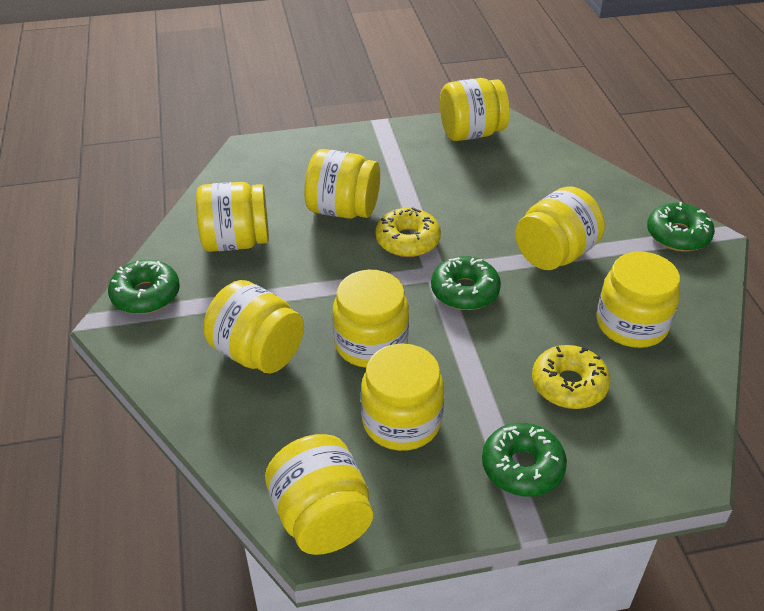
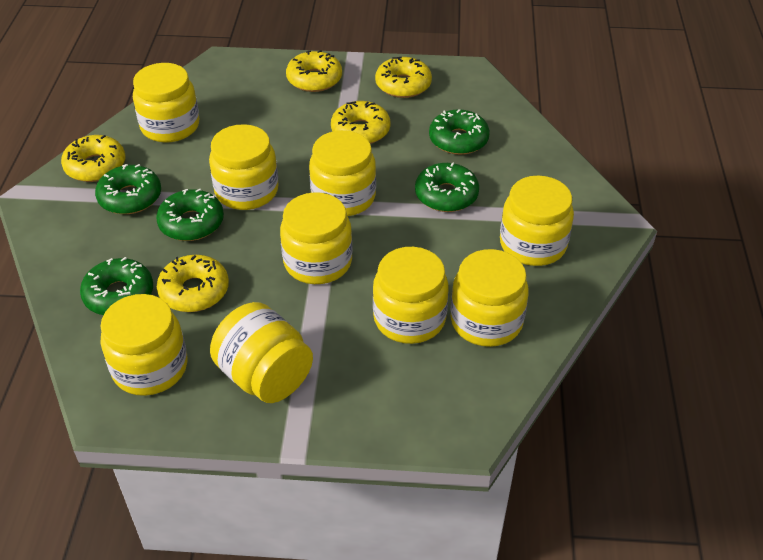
green donut: [108,260,180,314] [431,256,501,310] [482,423,567,496] [647,202,715,252] = 4 -> [80,257,153,315] [95,164,161,214] [156,188,224,241] [415,162,479,212] [429,109,490,155] = 5
yellow donut: [376,207,441,257] [532,345,611,409] = 2 -> [61,135,125,182] [157,255,229,312] [286,50,342,92] [331,101,390,144] [375,57,432,98] = 5

